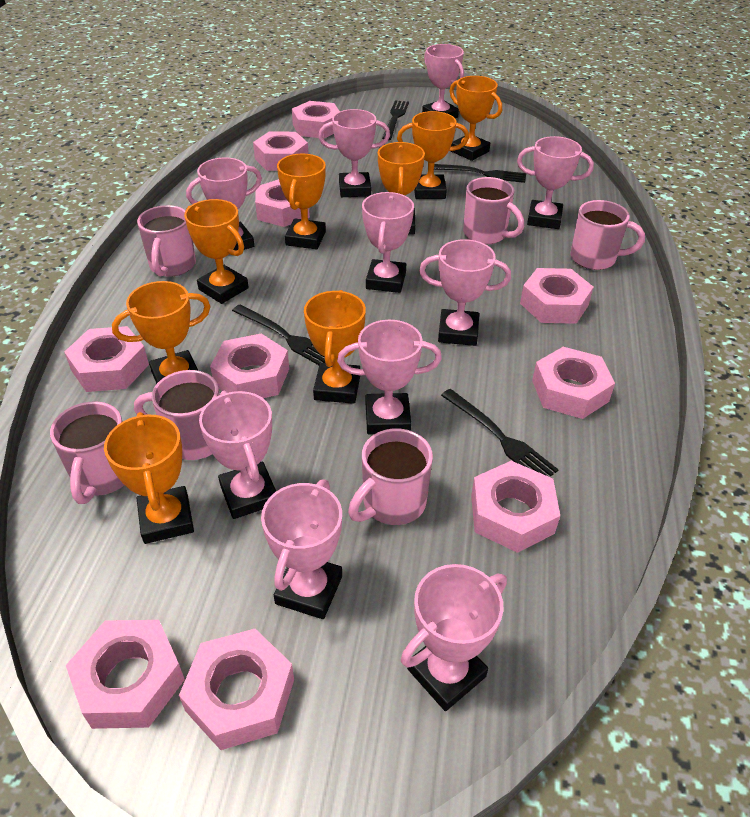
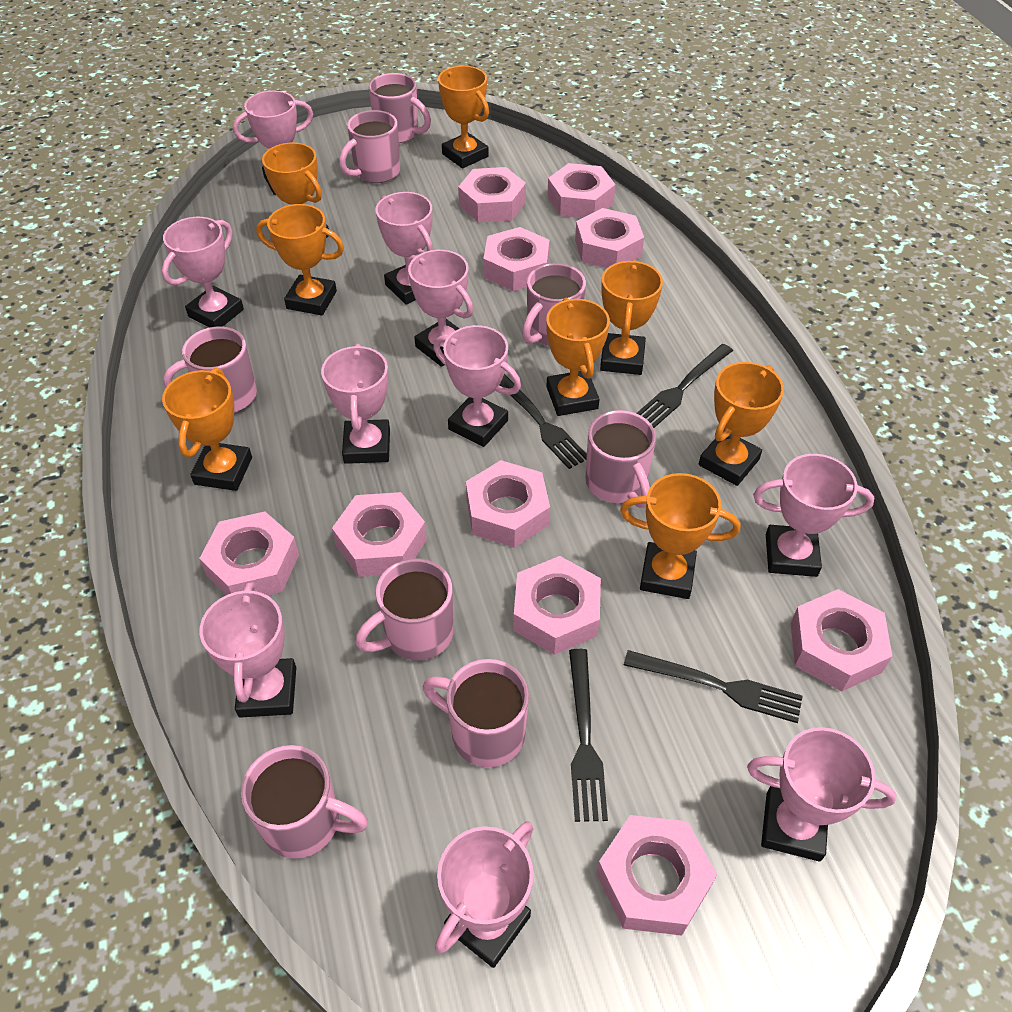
pink mug: [50,401,124,504] [134,370,220,460] [137,205,196,277] [348,428,433,525] [463,177,524,244] [570,200,645,270] = 6 -> [163,327,257,412] [241,745,368,859] [339,110,400,183] [355,558,454,661] [368,73,431,143] [422,659,529,767] [522,263,586,346] [585,410,656,508] = 8

